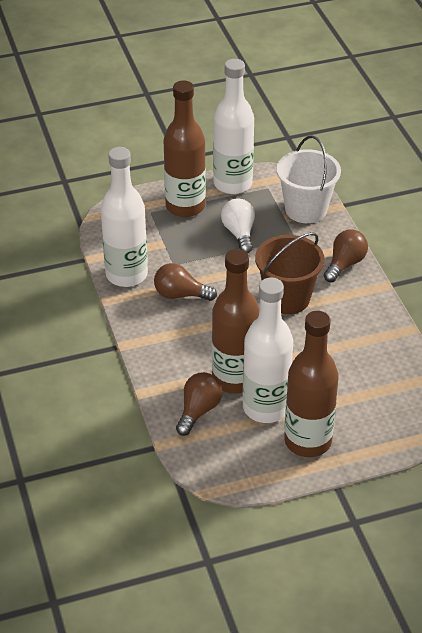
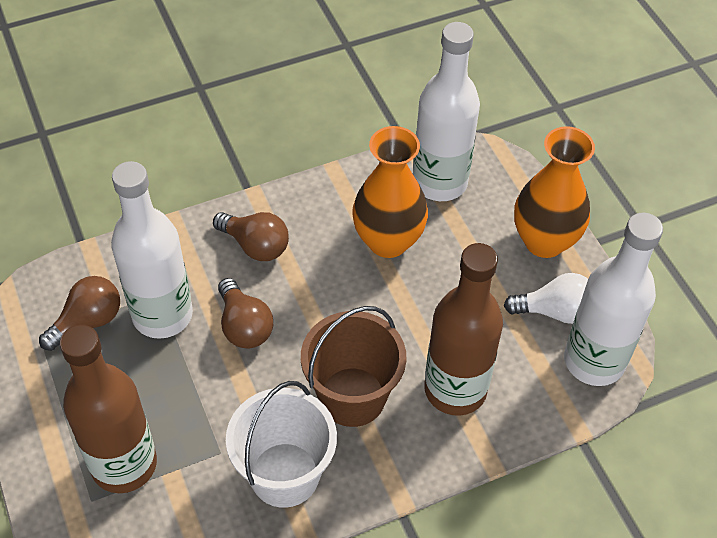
brown bottle: [163,80,206,217] [212,249,260,394] [284,311,339,457] = 3 -> [60,325,157,493] [424,243,503,416] = 2
orange vase: none = 0 -> [352,126,428,258] [514,126,595,258] = 2

